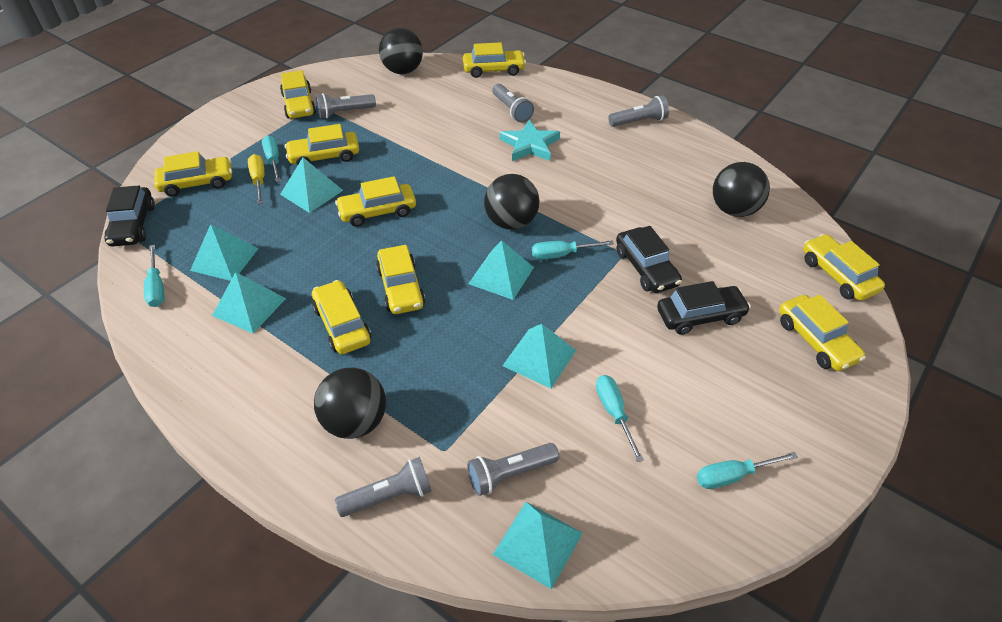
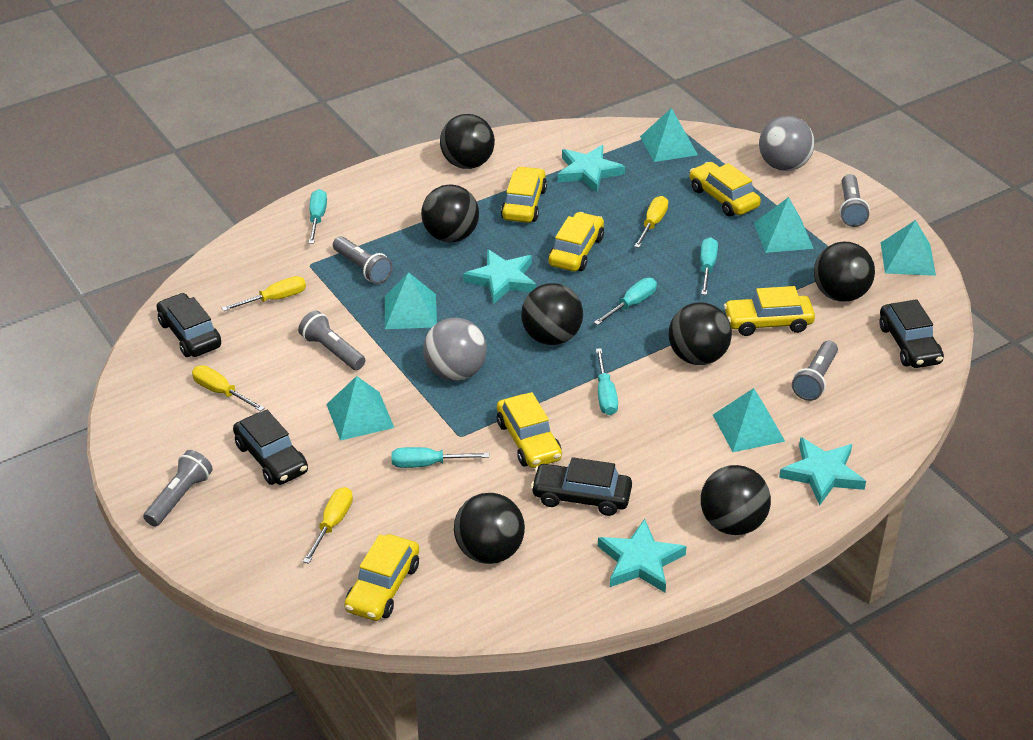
black ball: [314,367,386,439] [379,28,423,74] [484,174,539,230] [713,162,770,217] = 4 -> [421,184,479,243] [440,114,495,169] [454,493,525,564] [521,283,583,345] [669,302,732,365] [701,465,771,535] [814,242,875,302] = 7
black car: [104,186,155,247] [616,226,682,293] [657,281,751,335] = 3 -> [157,293,221,357] [233,410,308,485] [531,457,632,516] [879,299,944,368] = 4
grey ball: none = 0 -> [423,318,487,381] [759,116,815,171] = 2
turquoise star: [500,120,560,161] = 1 -> [463,249,536,304] [558,145,625,193] [598,519,687,592] [779,437,866,506] = 4
yellow car: [154,151,232,197] [280,70,316,118] [285,124,359,166] [312,280,371,354] [335,176,416,227] [376,245,425,314] [463,42,526,78] [779,295,866,371] [803,234,885,301] = 9 -> [344,534,419,621] [497,392,562,468] [501,166,547,223] [548,212,604,271] [690,162,761,216] [724,286,815,336] = 6
yellow screwdriver: [248,154,264,204] = 1 -> [192,365,265,411] [222,276,306,311] [303,487,353,564] [634,196,668,248] = 4

